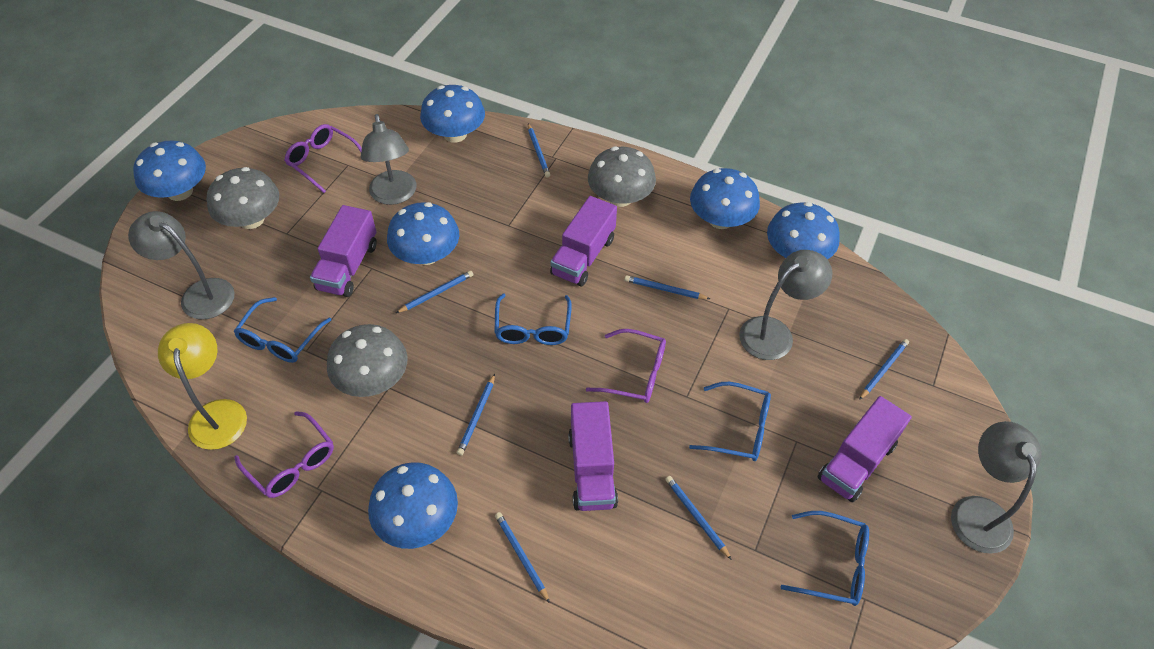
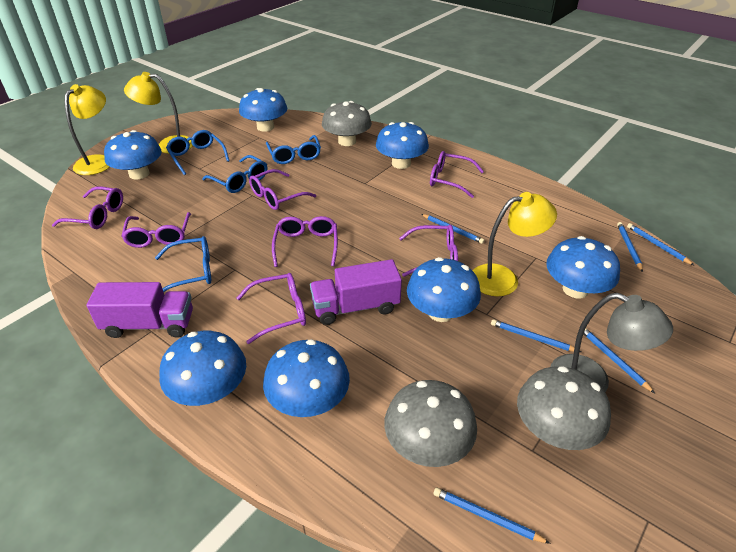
blue mushroom: [133,141,206,201] [368,462,458,549] [387,202,459,265] [420,85,485,143] [690,168,760,229] [767,202,840,260] = 6 -> [104,130,162,179] [159,331,246,406] [239,88,287,132] [263,339,350,417] [376,122,429,169] [407,257,481,322] [546,236,620,299] = 7
blue pencil: [396,271,473,313] [457,374,495,455] [495,512,550,603] [528,123,550,177] [625,275,710,299] [665,476,732,560] [859,339,909,400] = 7 -> [421,214,485,244] [434,488,551,544] [491,319,581,352] [584,328,655,393] [617,222,643,272] [627,223,695,266] = 6
grey lamp: [128,211,235,320] [361,114,417,205] [739,250,832,360] [951,421,1042,554] = 4 -> [551,293,673,392] = 1
purple glasses: [234,411,334,498] [284,124,362,193] [586,329,666,403] = 3 -> [52,186,123,229] [121,212,191,248] [236,273,306,344] [249,169,316,210] [272,216,338,267] [399,225,458,277] [430,151,484,198] = 7
purple truck: [310,205,377,297] [550,196,617,287] [568,401,618,511] [817,396,912,502] = 4 -> [86,282,193,338] [310,259,402,325] = 2
yellow lamp: [158,323,247,450] = 1 -> [65,84,110,175] [124,72,193,154] [472,192,557,297] = 3

